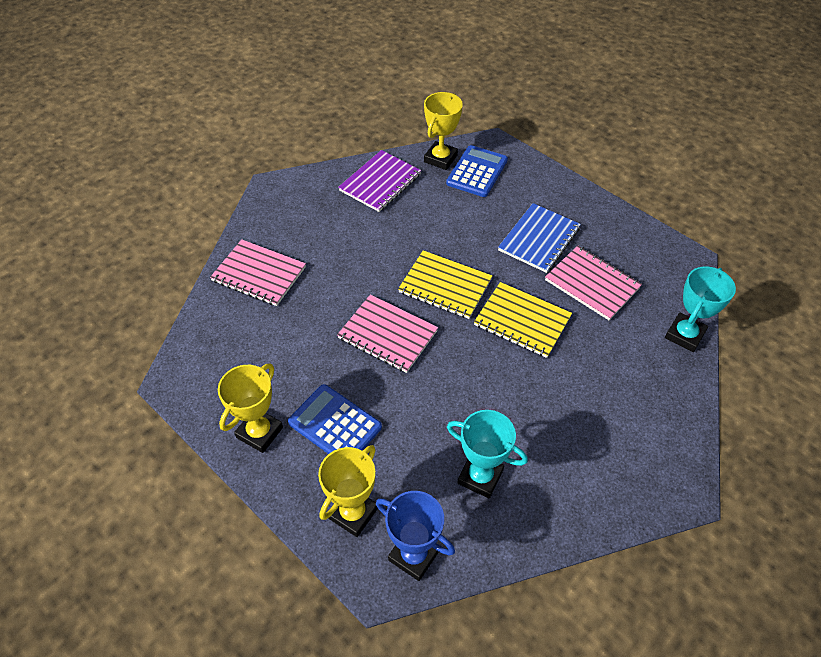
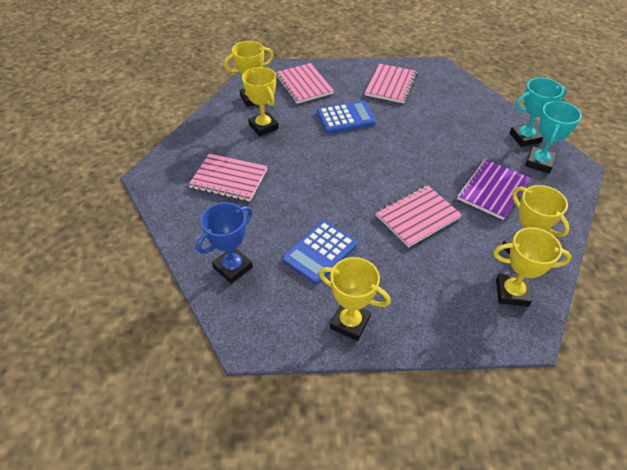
blue notebook: [498,203,581,273] = 1 -> none = 0
pink notebook: [210,239,306,306] [337,294,438,373] [545,246,642,320] = 3 -> [188,154,268,201] [275,63,334,104] [365,64,418,103] [375,185,462,248] = 4
yellow notebook: [398,250,492,319] [474,282,572,358] = 2 -> none = 0
yellow trophy: [218,364,283,453] [318,445,378,537] [424,92,463,170] = 3 -> [224,41,274,107] [242,67,279,136] [319,257,391,341] [493,227,572,307] [502,185,570,254] = 5

